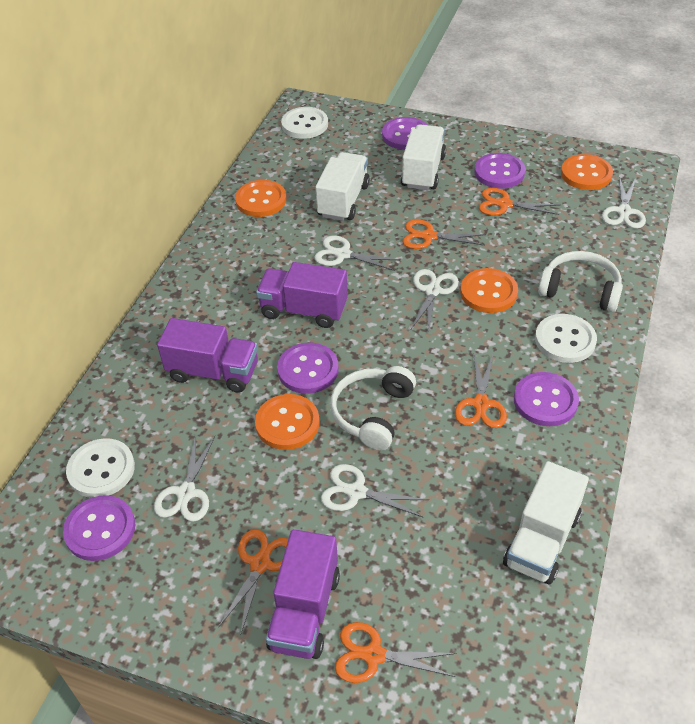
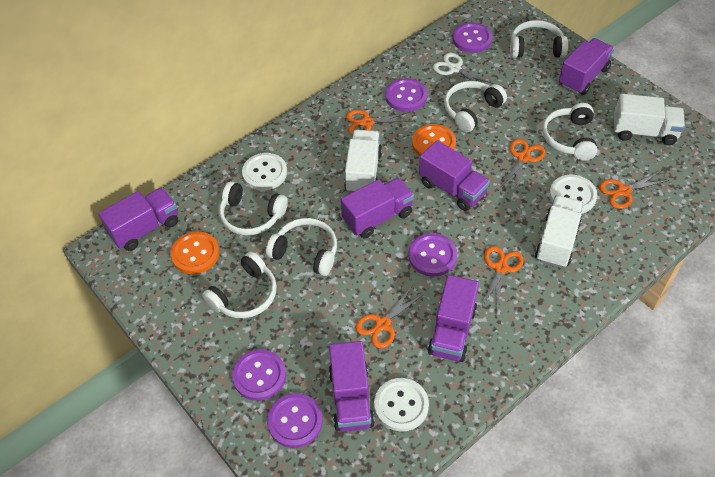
orange button: [235,180,287,217] [255,394,320,450] [460,268,518,313] [561,154,613,190] = 4 -> [170,231,219,274] [412,124,456,156] = 2
purple truck: [157,318,258,393] [256,262,348,328] [266,529,340,659] = 3 -> [98,187,178,251] [329,341,375,432] [341,177,414,238] [419,140,490,211] [428,275,479,362] [559,38,614,95] = 6
white headphones: [330,366,416,450] [538,251,623,312] = 2 -> [202,251,277,318] [219,181,288,235] [266,218,337,276] [444,81,507,132] [510,20,568,58] [542,103,598,160] = 6
white scissors: [154,434,215,522] [314,236,399,271] [321,464,428,518] [411,269,459,331] [602,176,646,229] = 5 -> [433,53,494,84] = 1

